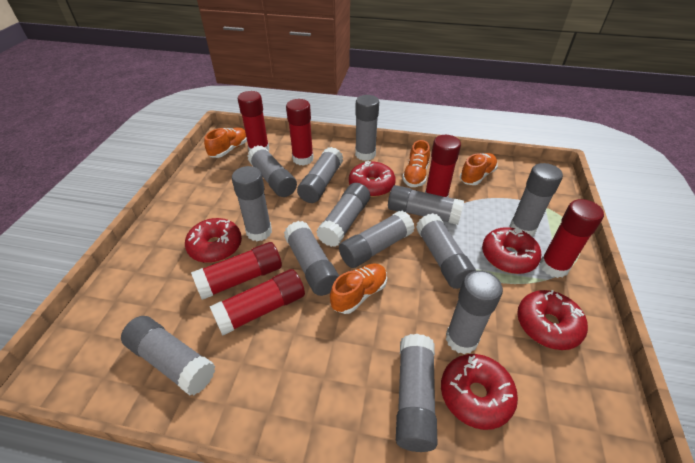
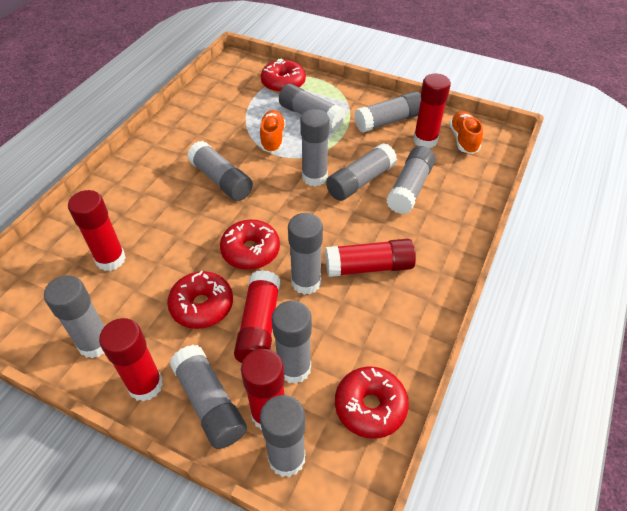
grey glue stick: [121,316,215,395] [232,166,272,241] [247,145,297,197] [284,221,339,296] [297,147,343,203] [316,183,370,247] [339,211,415,268] [355,95,379,161] [388,185,464,225] [396,334,437,452] [416,213,476,289] [446,270,503,354] [510,163,563,236] = 13 -> [44,275,105,358] [170,345,247,449] [187,141,253,201] [260,395,305,477] [272,301,312,384] [279,84,346,131] [288,213,323,295] [300,109,330,186] [326,143,397,201] [354,91,421,133] [386,146,436,214] = 11
orange shoe: [204,128,247,158] [330,264,387,314] [402,140,430,187] [460,153,498,185] = 4 -> [260,110,286,153] [449,111,483,154] = 2
red donut: [185,218,242,263] [349,161,396,197] [441,354,518,430] [482,227,541,274] [517,290,588,350] = 5 -> [167,271,233,329] [220,220,280,270] [261,59,306,93] [335,366,409,439] = 4

